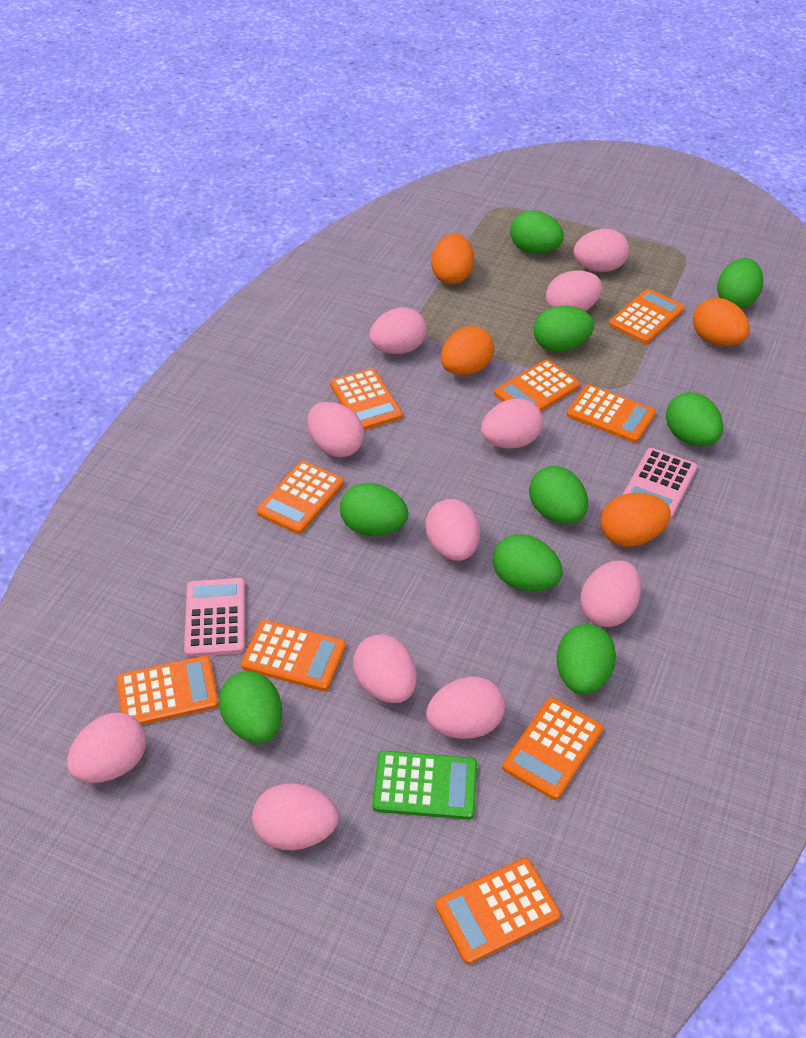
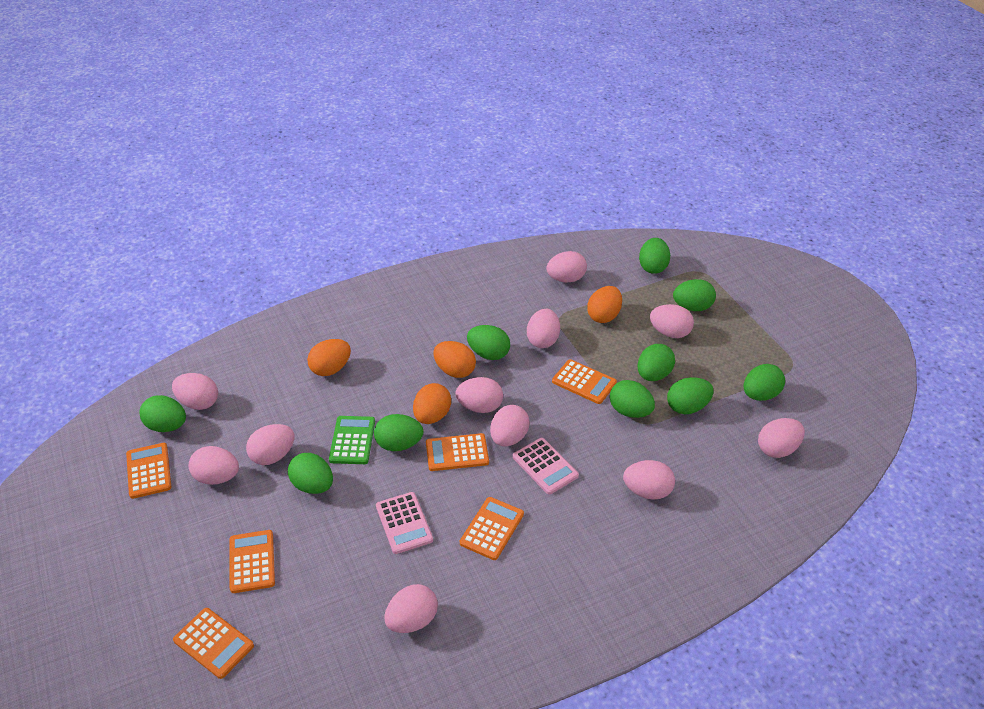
green egg: [219,671,282,743] [340,483,408,536] [493,534,563,591] [510,210,564,254] [529,466,588,524] [534,306,594,352] [556,624,616,695] [666,392,723,446] [717,258,763,309] = 9 -> [139,395,186,432] [288,453,333,494] [374,414,423,451] [467,325,510,360] [610,380,655,418] [638,344,675,381] [639,238,670,274] [667,377,714,414] [673,279,716,311] [744,364,785,401] = 10
orange calculator: [116,655,219,725] [241,620,346,691] [257,461,344,534] [330,368,403,430] [435,858,561,964] [494,359,580,411] [502,697,603,800] [567,384,656,443] [609,289,685,344] = 9 -> [126,443,171,499] [173,608,254,679] [230,530,275,593] [426,433,489,471] [460,497,524,560] [552,359,617,404] = 6

